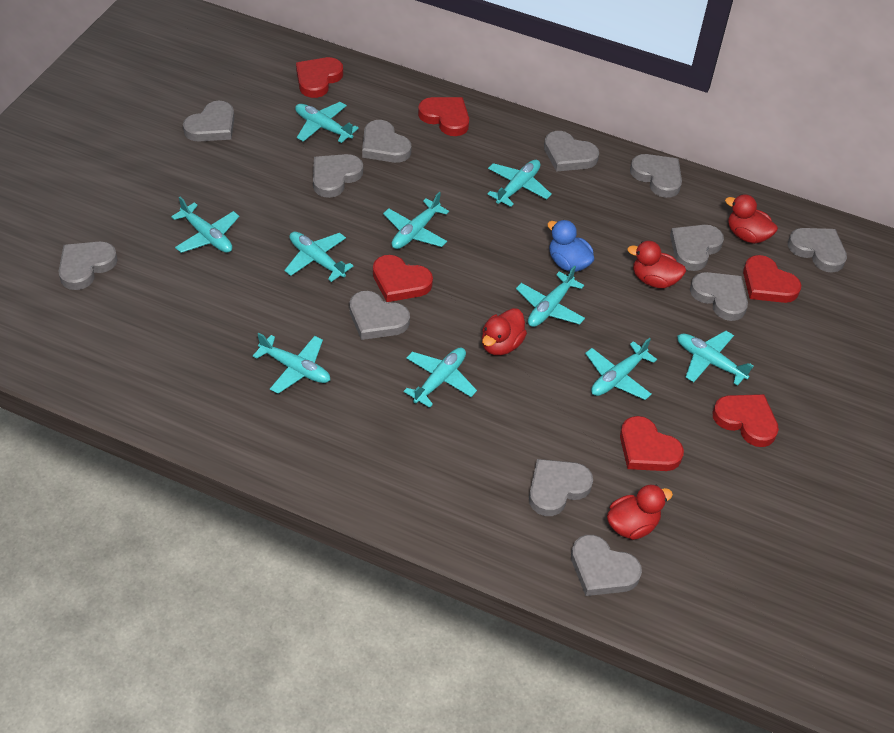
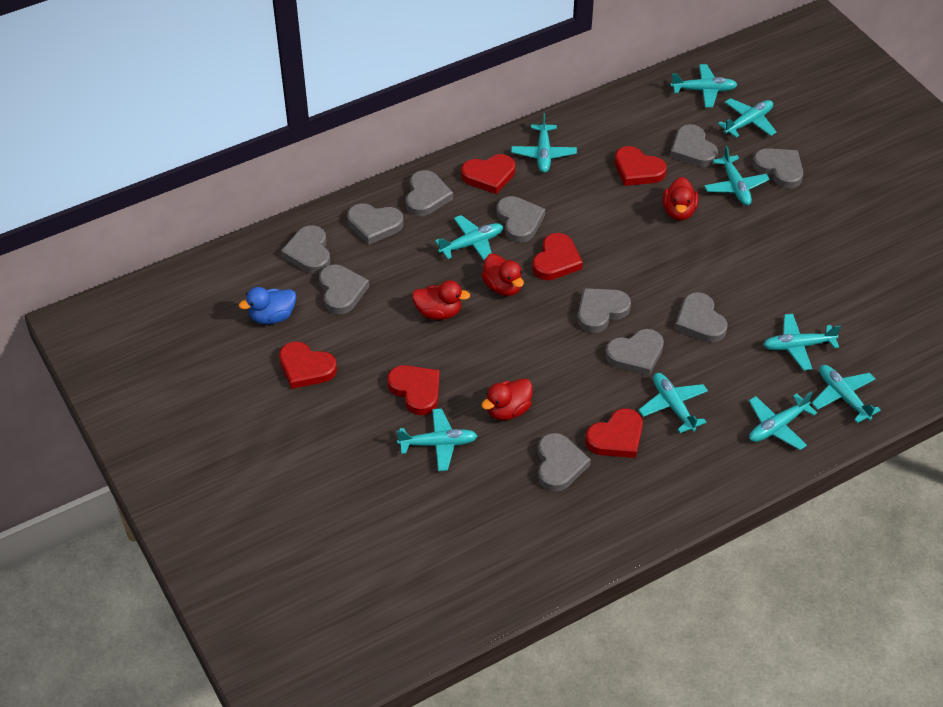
grey heart: [59,241,118,290] [183,101,234,142] [313,154,363,198] [349,291,410,340] [362,120,411,163] [529,459,593,516] [544,131,599,172] [571,535,642,596] [630,154,682,198] [670,225,724,271] [690,272,748,321] [788,228,847,273] = 12 -> [281,225,330,274] [319,265,369,314] [347,203,403,245] [406,170,453,216] [497,196,545,243] [538,433,591,492] [578,288,631,333] [605,329,664,376] [670,124,718,167] [675,292,728,343] [753,148,803,189] = 11

